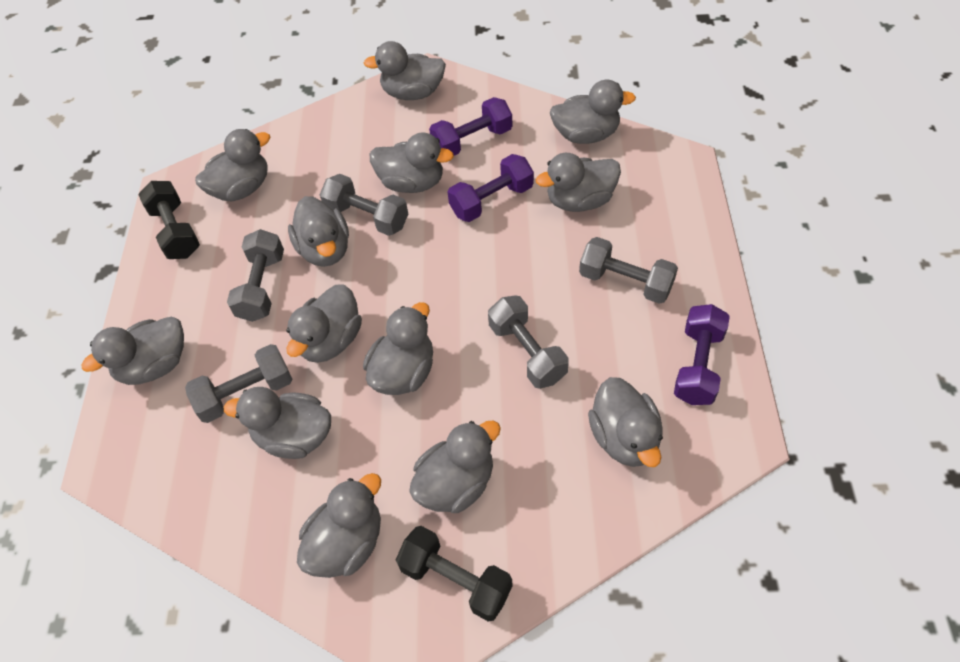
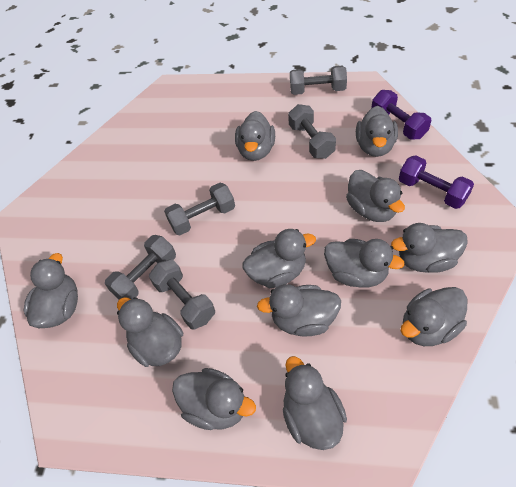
black dumbbell: [138,181,200,259] [396,526,513,621] = 2 -> none = 0
grey duck: [82,317,184,385] [195,129,271,201] [224,387,331,459] [286,284,362,363] [288,196,349,267] [297,473,381,578] [363,302,433,395] [364,41,446,100] [370,133,454,193] [409,421,501,513] [536,153,621,212] [550,80,636,144] [588,377,663,467] = 13 -> [23,253,78,328] [117,297,183,367] [172,368,256,430] [235,111,275,161] [242,229,316,288] [257,284,341,337] [283,356,347,450] [324,239,405,287] [346,170,405,222] [356,106,398,157] [391,223,468,273] [400,287,467,346] = 12
purple dumbbell: [429,97,512,156] [448,154,534,222] [674,304,730,405] = 3 -> [371,90,431,140] [399,155,474,209] = 2

